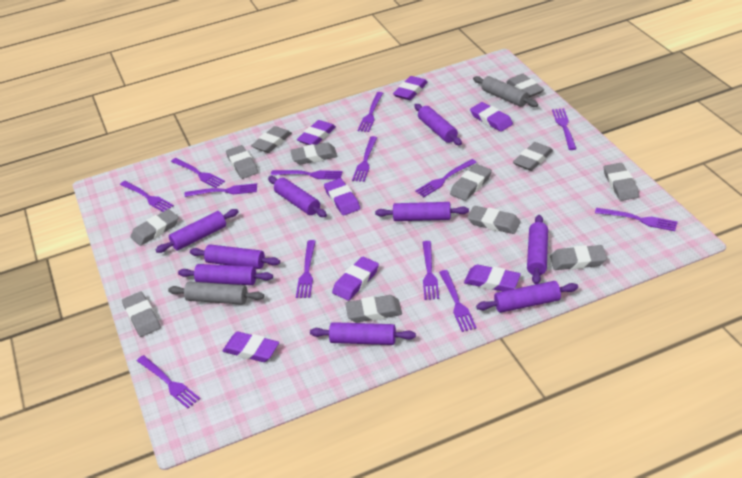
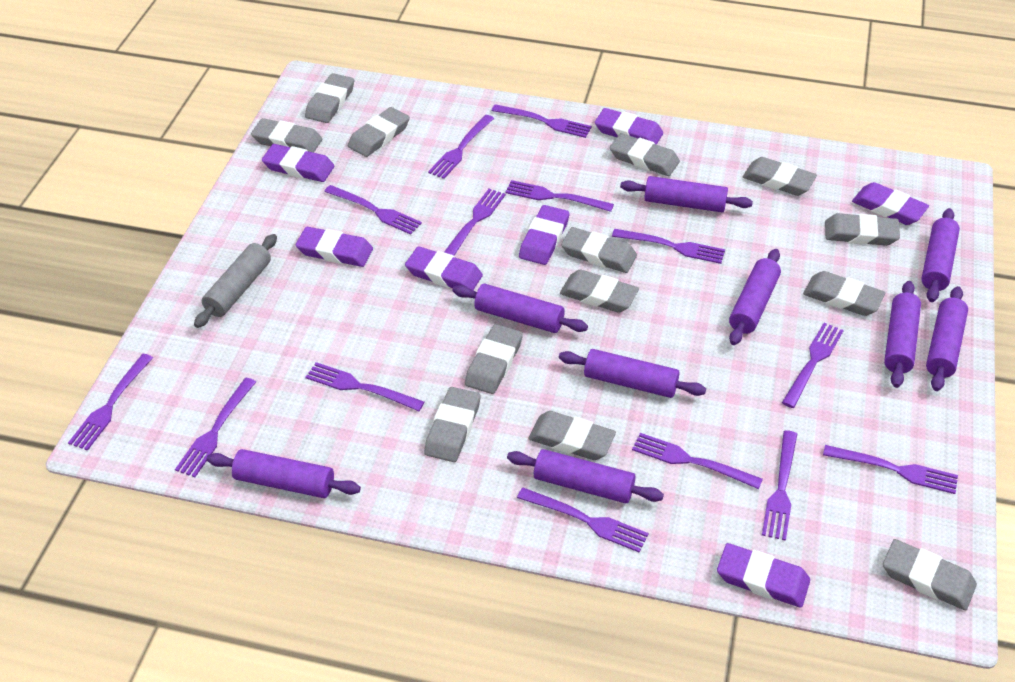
grey eraser: [122,292,161,337] [131,209,179,246] [226,145,258,179] [251,126,292,153] [290,142,337,165] [345,295,402,323] [450,164,492,201] [467,206,521,234] [506,74,544,98] [513,142,553,171] [550,245,607,270] [604,163,639,201] = 12 -> [251,118,322,153] [305,73,354,123] [348,107,410,157] [424,387,481,462] [465,324,523,394] [528,411,616,460] [560,270,639,313] [561,227,637,273] [610,133,680,176] [743,157,817,196] [803,271,885,316] [825,213,900,246] [883,539,977,610] = 13
grey rolling pin: [168,281,264,305] [473,76,538,107] = 2 -> [194,234,277,328] = 1
purple fork: [120,181,174,212] [137,355,200,408] [171,158,225,188] [184,183,257,197] [271,170,343,180] [296,240,316,298] [352,136,377,182] [358,92,383,132] [415,159,477,197] [423,241,439,300] [439,270,477,332] [552,108,577,150] [595,208,678,231] = 13 -> [68,354,153,451] [175,378,256,477] [306,362,424,411] [324,185,422,235] [428,115,494,179] [444,189,506,256] [492,104,592,138] [505,180,614,212] [517,487,649,553] [612,229,725,264] [632,433,763,489] [762,430,797,541] [782,323,844,408] [823,445,958,494] = 14

